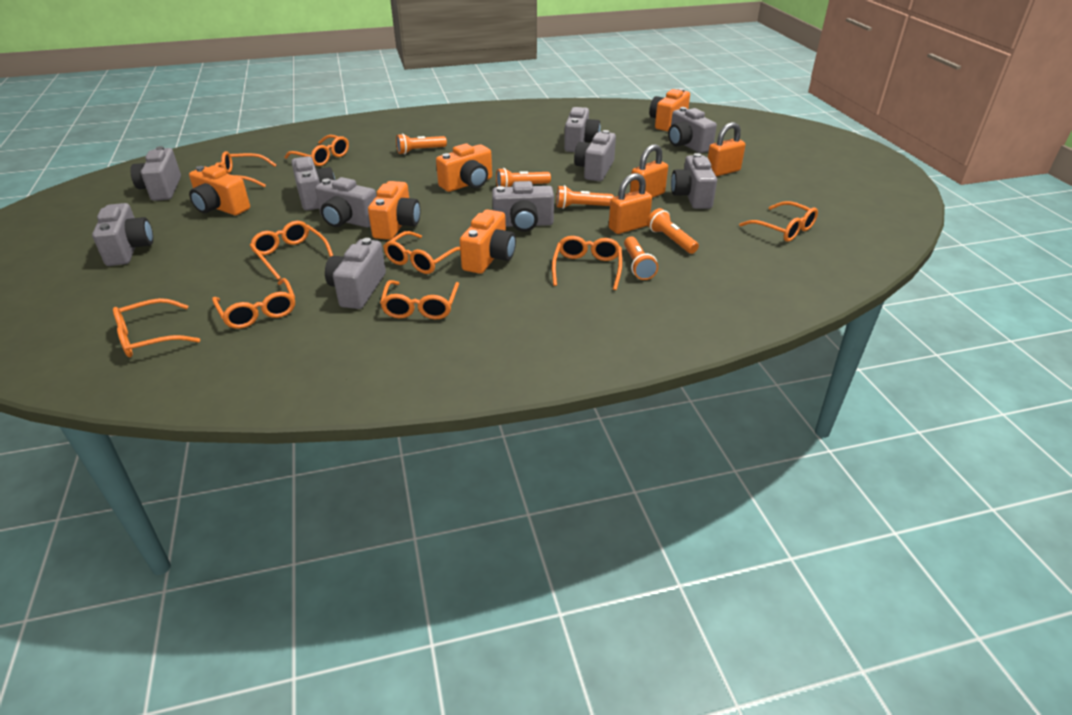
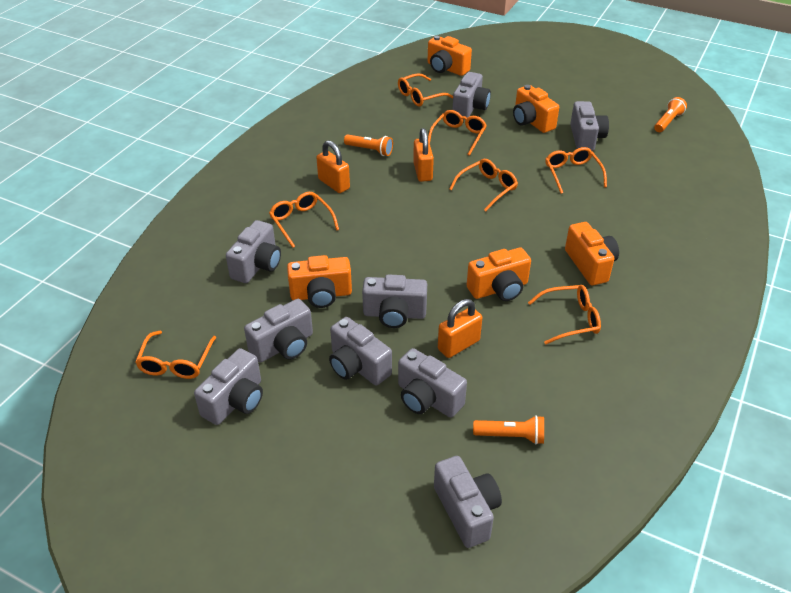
grey camera: [92,203,153,266] [130,146,181,201] [291,156,335,211] [315,177,376,227] [325,238,386,309] [492,181,554,232] [564,107,601,152] [574,130,616,181] [668,107,717,153] [671,153,717,209] = 10 -> [194,348,263,425] [226,220,281,283] [244,299,313,363] [329,317,392,385] [362,274,427,328] [398,348,467,418] [434,456,502,548] [453,72,491,118] [570,101,609,151] = 9
orange flashlight: [396,134,447,154] [496,168,551,187] [556,185,614,209] [624,236,658,280] [647,208,699,254] = 5 -> [344,134,393,156] [473,415,544,444] [654,97,687,132] = 3
orange glasses: [113,298,200,357] [212,278,295,329] [215,151,277,187] [249,221,333,280] [284,135,349,166] [380,280,459,319] [383,231,460,274] [552,236,622,290] [739,201,818,242] = 9 -> [135,331,216,379] [269,192,339,248] [398,73,453,107] [428,110,487,156] [449,159,518,212] [528,285,601,345] [545,147,607,194] = 7

